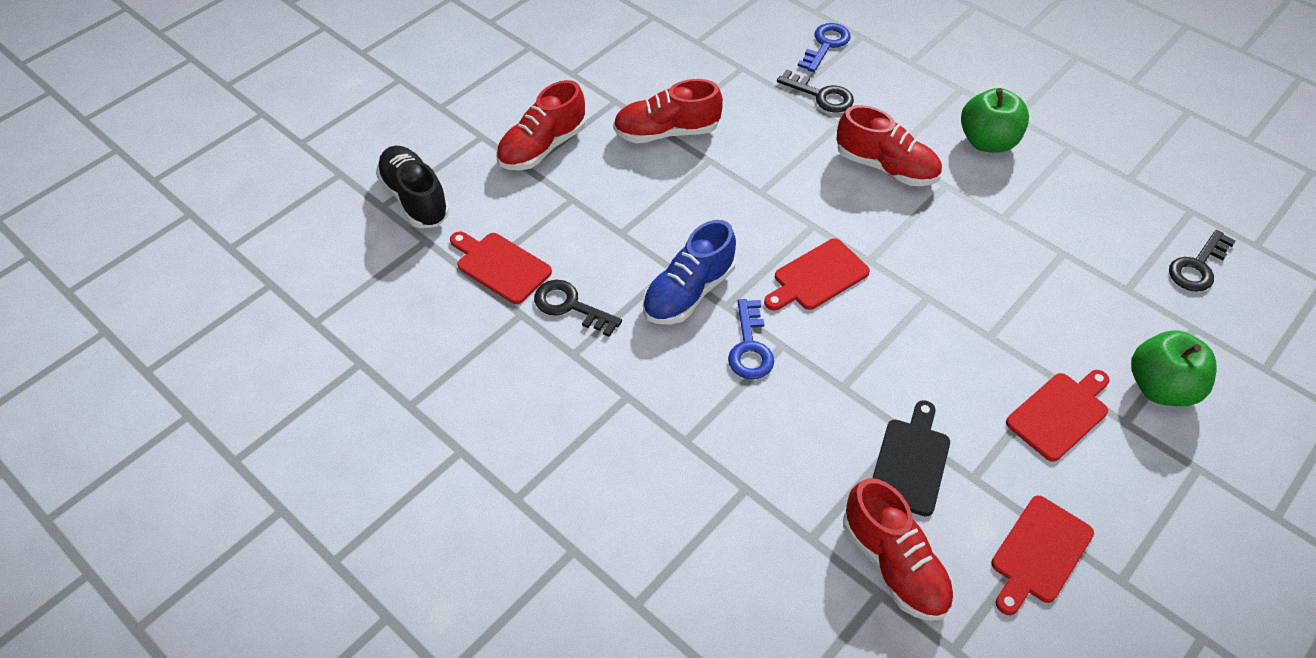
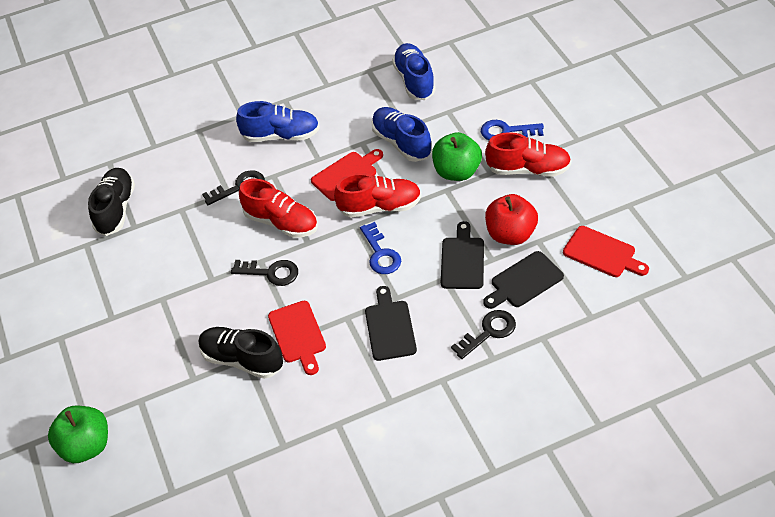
black cutting board: [873,400,950,517] = 1 -> [365,286,417,361] [441,221,484,289] [483,251,564,309] = 3
black shoe: [376,146,450,228] = 1 -> [88,168,135,236] [198,327,283,379] = 2
blue shoe: [643,220,736,324] = 1 -> [236,101,320,142] [372,107,432,162] [392,43,436,100] = 3
red apple: none = 0 -> [485,194,538,245] = 1
red cutting board: [450,232,552,304] [764,238,870,311] [991,496,1094,615] [1006,370,1109,462] = 4 -> [268,301,326,375] [311,149,383,201] [563,226,649,277] = 3
red shoe: [496,80,586,170] [613,79,723,143] [836,105,942,186] [843,478,954,621] = 4 -> [239,179,318,238] [334,173,422,218] [485,132,571,176] = 3

